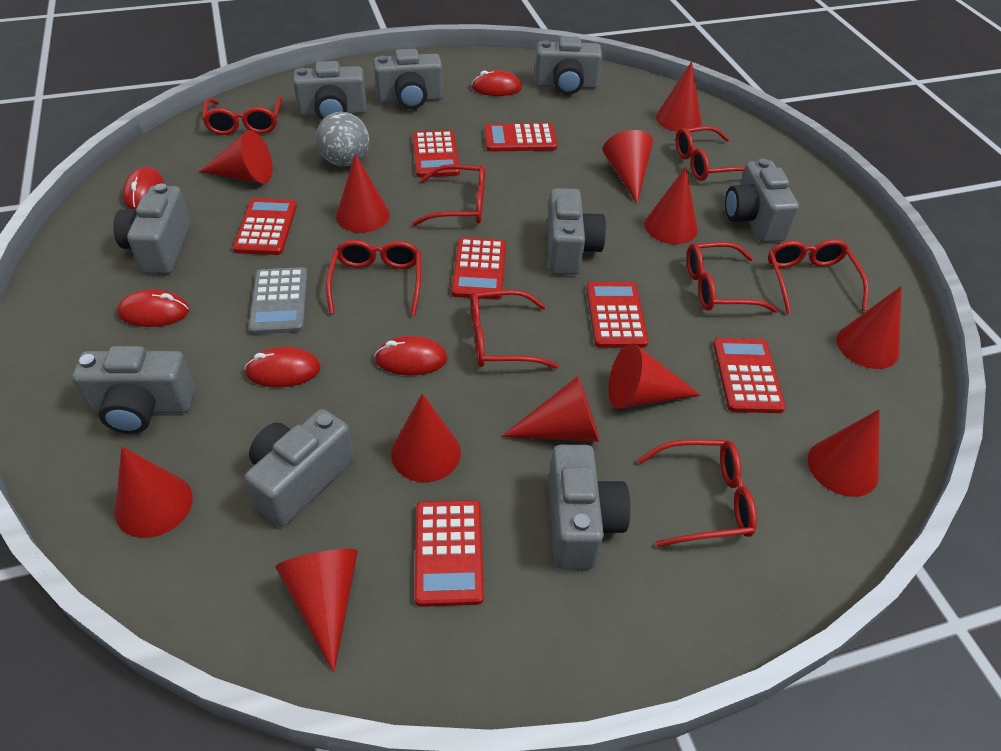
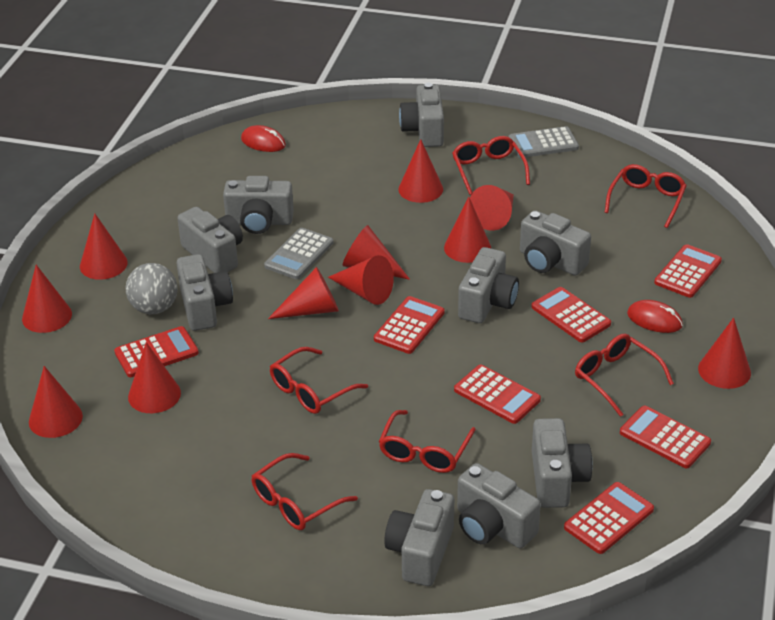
grey calculator: [248,267,308,334] = 1 -> [264,228,333,279] [509,126,579,158] = 2
red cone: [115,446,193,538] [199,130,272,183] [275,549,358,673] [336,154,390,233] [391,393,461,482] [501,376,599,442] [603,130,653,204] [609,343,701,409] [644,167,698,244] [656,61,702,132] [808,409,880,497] [837,286,902,369] = 12 -> [22,265,72,333] [29,366,83,438] [80,213,128,280] [128,342,181,413] [268,267,339,319] [328,255,394,305] [342,225,410,280] [398,139,443,203] [444,197,491,263] [470,185,514,231] [698,318,751,389] = 11
red glasses: [202,96,282,135] [326,240,421,316] [412,164,485,226] [471,290,559,369] [637,440,757,547] [676,126,745,181] [687,242,778,313] [768,239,869,314] = 8 -> [252,453,358,530] [270,347,368,414] [379,410,476,473] [452,136,530,195] [575,334,674,417] [604,164,687,228] = 6
red mouse: [117,289,189,327] [123,167,164,210] [244,347,321,387] [374,336,448,376] [471,70,522,96] = 5 -> [241,125,286,152] [627,300,683,333] = 2

